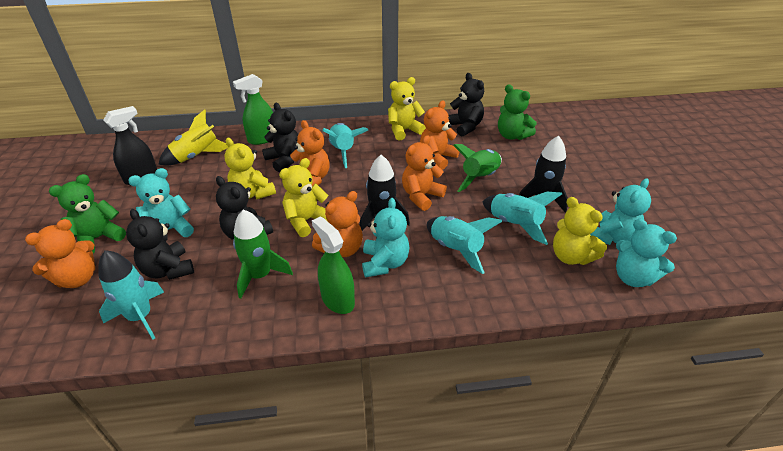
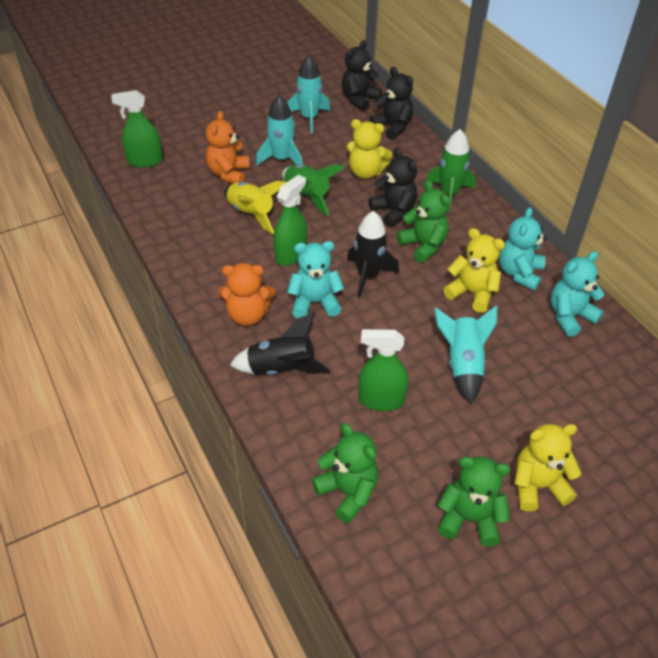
black spray bottle: [104,106,157,185] = 1 -> none = 0
black teddy bear: [126,209,194,280] [216,176,273,240] [262,103,298,172] [449,73,484,137] = 4 -> [342,40,382,111] [369,67,413,140] [369,147,418,227] = 3
green spray bottle: [233,74,273,145] [312,216,355,314] = 2 -> [111,90,163,168] [274,175,307,266] [358,329,409,411] = 3
green teddy bear: [49,174,126,253] [498,84,536,140] = 2 -> [312,423,378,523] [397,180,449,263] [438,456,510,546] = 3
orange teddy bear: [25,219,95,288] [290,120,330,186] [312,191,363,257] [402,135,447,211] [420,101,459,170] = 5 -> [206,111,250,183] [218,263,276,326] = 2
turquoise rocket: [99,250,164,340] [323,123,368,168] [427,216,502,274] [483,192,562,245] = 4 -> [256,95,303,166] [287,55,330,133] [434,305,498,404] = 3
turquoise teddy bear: [128,168,194,237] [362,198,410,278] [590,178,651,245] [616,219,677,287] = 4 -> [287,241,344,318] [499,207,547,291] [550,251,605,337] = 3
yellow teddy bear: [225,138,276,199] [279,158,328,237] [388,77,426,140] [553,197,607,265] = 4 -> [346,119,392,179] [443,228,505,313] [514,424,582,512] = 3

